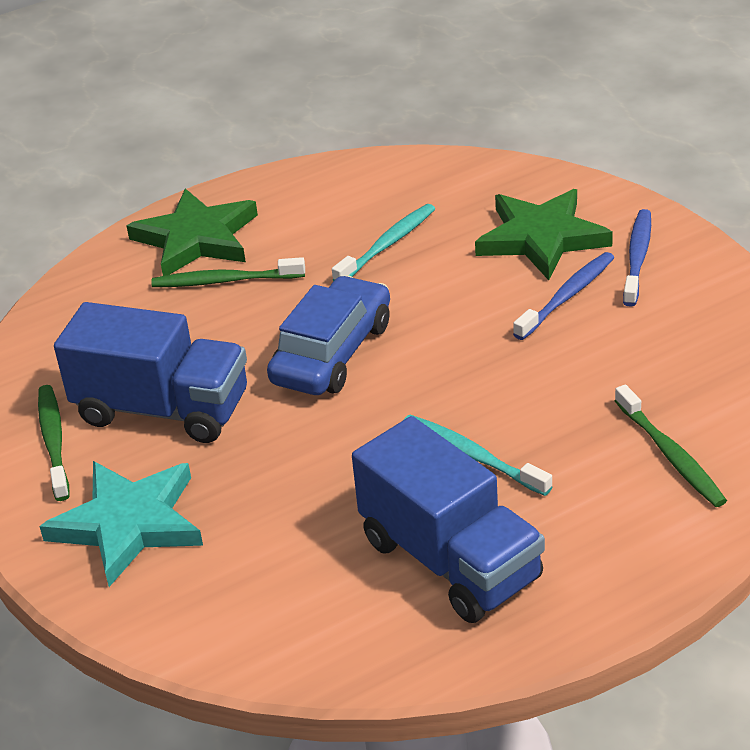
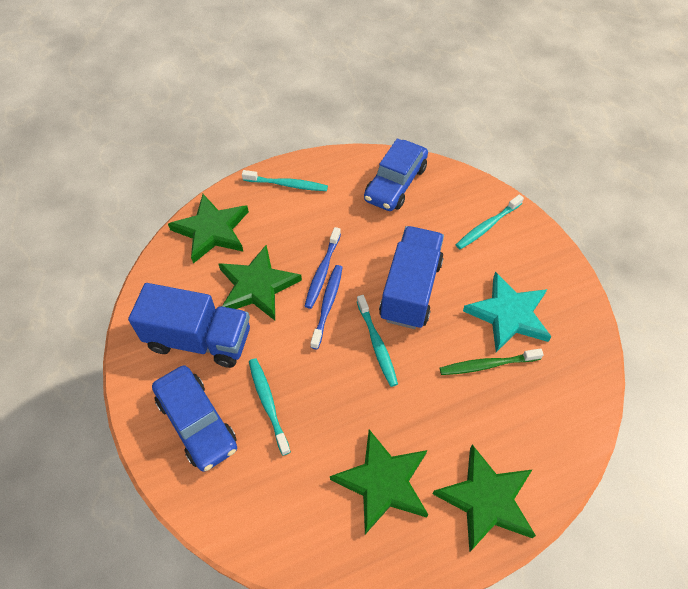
blue car: [267,275,390,395] = 1 -> [152,365,237,472] [364,139,428,211] = 2
green star: [127,189,258,276] [475,189,613,280] = 2 -> [168,194,249,264] [218,245,302,320] [330,429,428,534] [433,444,536,553] = 4
green toothbrush: [38,385,70,501] [151,257,305,287] [615,384,727,507] = 3 -> [440,348,544,375] = 1
turquoise toothbrush: [332,204,435,281] [404,415,553,496] = 2 -> [242,170,328,191] [249,358,291,456] [357,295,398,387] [456,194,524,249] = 4

